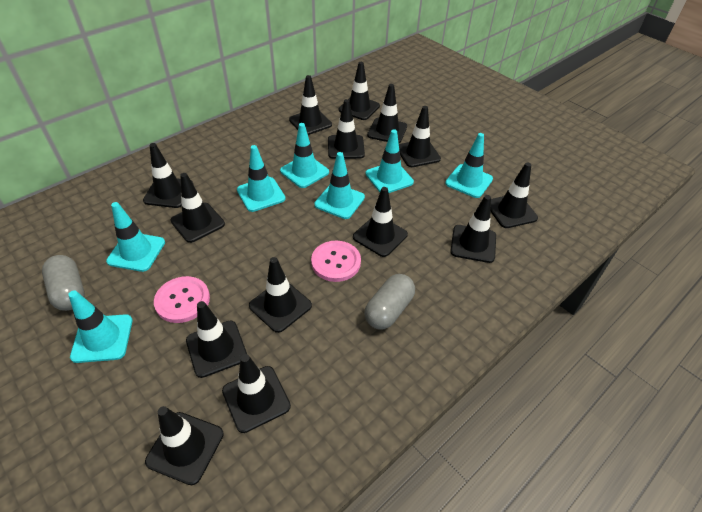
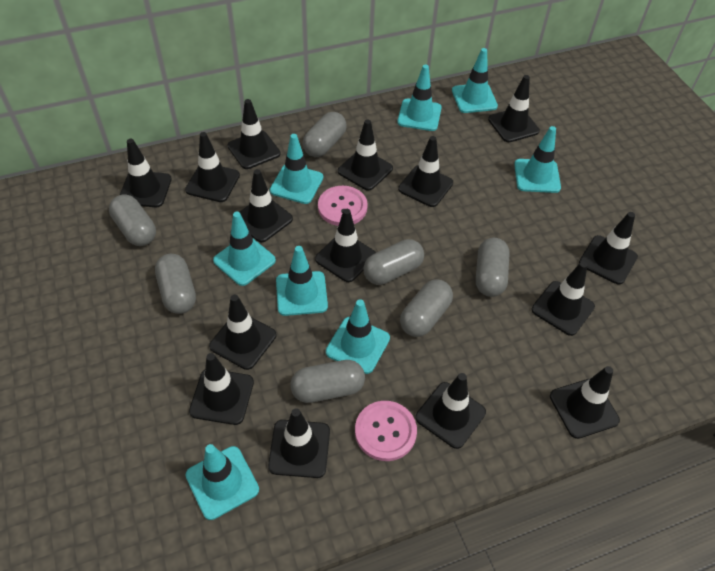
black traffic cone: [143,143,193,208] [145,406,224,485] [170,173,225,243] [186,301,247,378] [222,354,291,433] [249,257,312,333] [289,75,332,135] [328,99,365,159] [339,62,380,120] [353,187,408,257] [367,84,407,143] [399,106,441,167] [450,195,496,263] [490,162,538,228] = 14 -> [120,139,172,207] [185,132,240,202] [189,353,254,425] [209,295,276,370] [227,99,281,169] [240,169,293,242] [268,408,330,478] [315,209,376,282] [338,119,393,190] [398,136,453,207] [415,373,486,449] [488,75,540,142] [532,262,595,336] [550,366,620,439] [579,212,638,284] = 15
grey capsule: [42,255,85,311] [364,274,415,329] = 2 -> [109,194,156,246] [155,254,196,314] [291,360,365,403] [303,112,347,157] [363,239,424,285] [400,279,453,337] [476,238,510,297] = 7
turquoise traffic cone: [68,290,133,363] [106,202,165,272] [237,145,286,212] [280,123,329,188] [314,152,365,219] [366,129,414,193] [445,133,493,198] = 7 -> [185,444,259,520] [213,212,276,286] [270,134,323,204] [276,246,328,316] [326,299,390,374] [397,65,442,131] [452,48,498,113] [514,126,561,193] = 8

